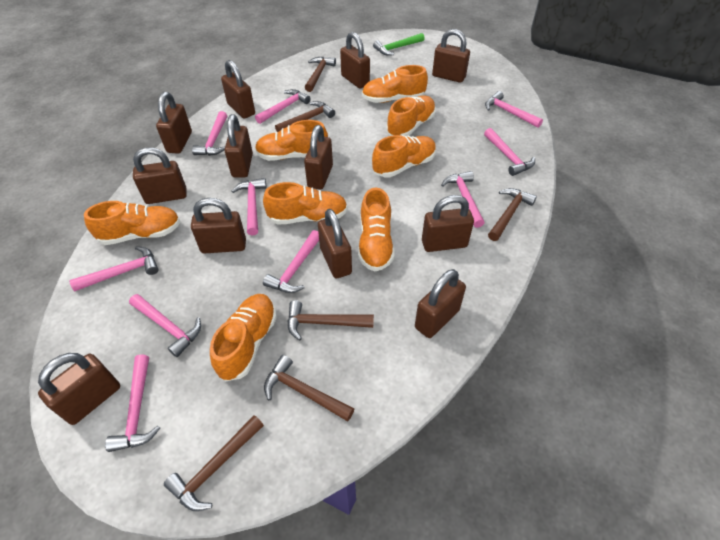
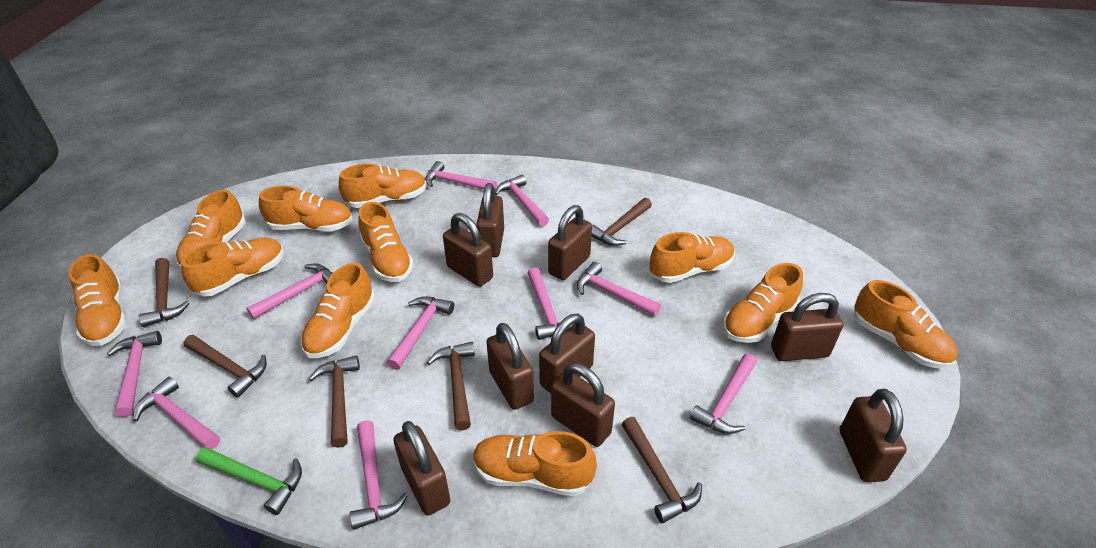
brown padlock: [38,353,120,425] [133,147,187,204] [156,92,192,154] [191,198,246,254] [221,60,255,119] [224,114,253,178] [304,125,333,189] [318,209,352,278] [340,32,370,88] [415,269,466,338] [422,195,474,252] [432,29,470,83] = 12 -> [393,421,451,515] [443,213,493,287] [476,183,504,257] [487,323,534,410] [539,314,595,393] [548,205,592,280] [551,363,615,447] [771,293,843,361] [839,389,907,482] = 9
orange shoe: [84,201,181,245] [210,294,277,381] [255,120,328,161] [263,182,348,225] [358,187,394,271] [362,65,428,103] [372,135,436,178] [387,96,436,136] = 8 -> [68,254,127,346] [176,190,246,269] [181,238,284,297] [259,186,353,231] [300,263,375,358] [338,163,427,208] [358,202,414,282] [473,431,597,496] [650,232,735,283] [723,263,803,343] [854,280,958,369] = 11

